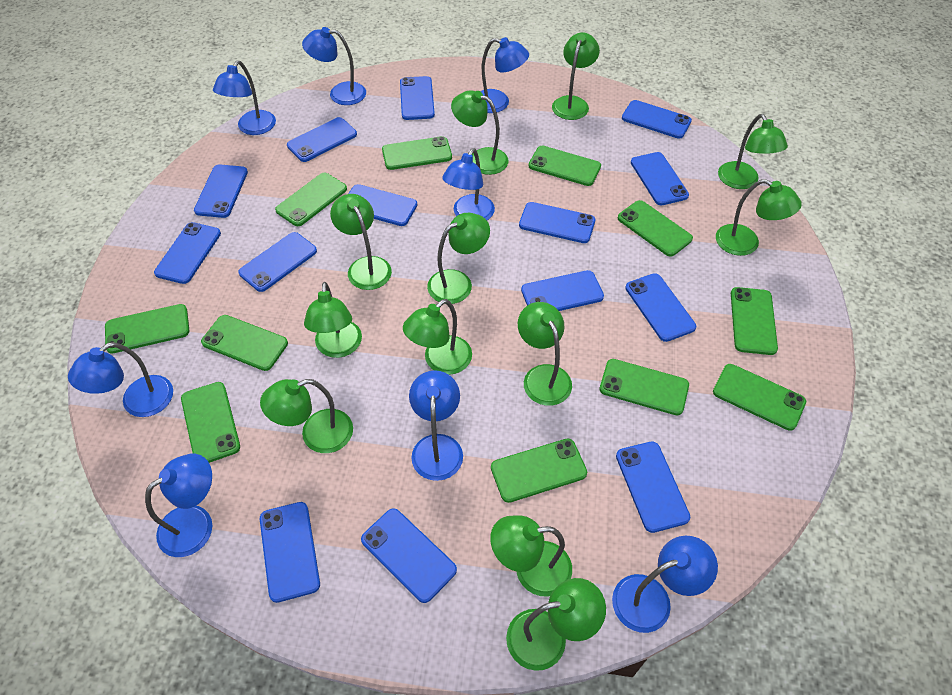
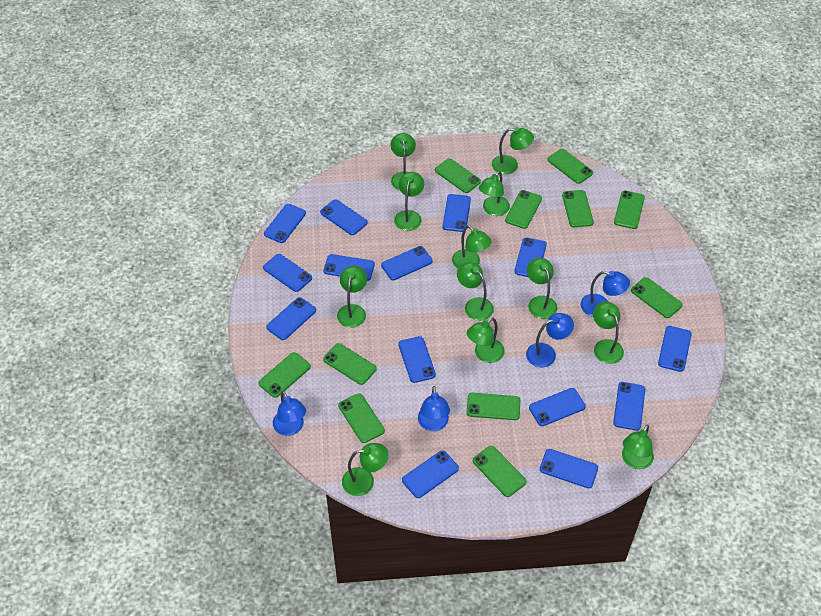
blue lamp: [68,342,173,417] [145,454,212,557] [213,61,276,135] [302,27,366,105] [409,370,463,481] [442,148,495,220] [480,37,529,113] [612,536,718,633] = 8 -> [273,391,306,436] [418,386,450,431] [526,313,574,367] [580,271,630,317] = 4

